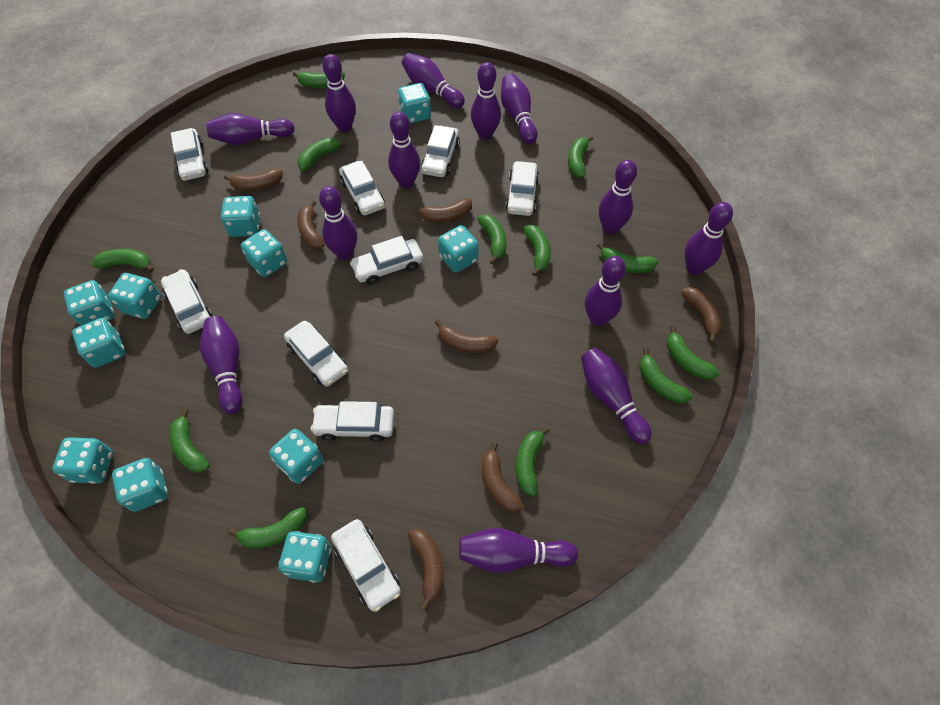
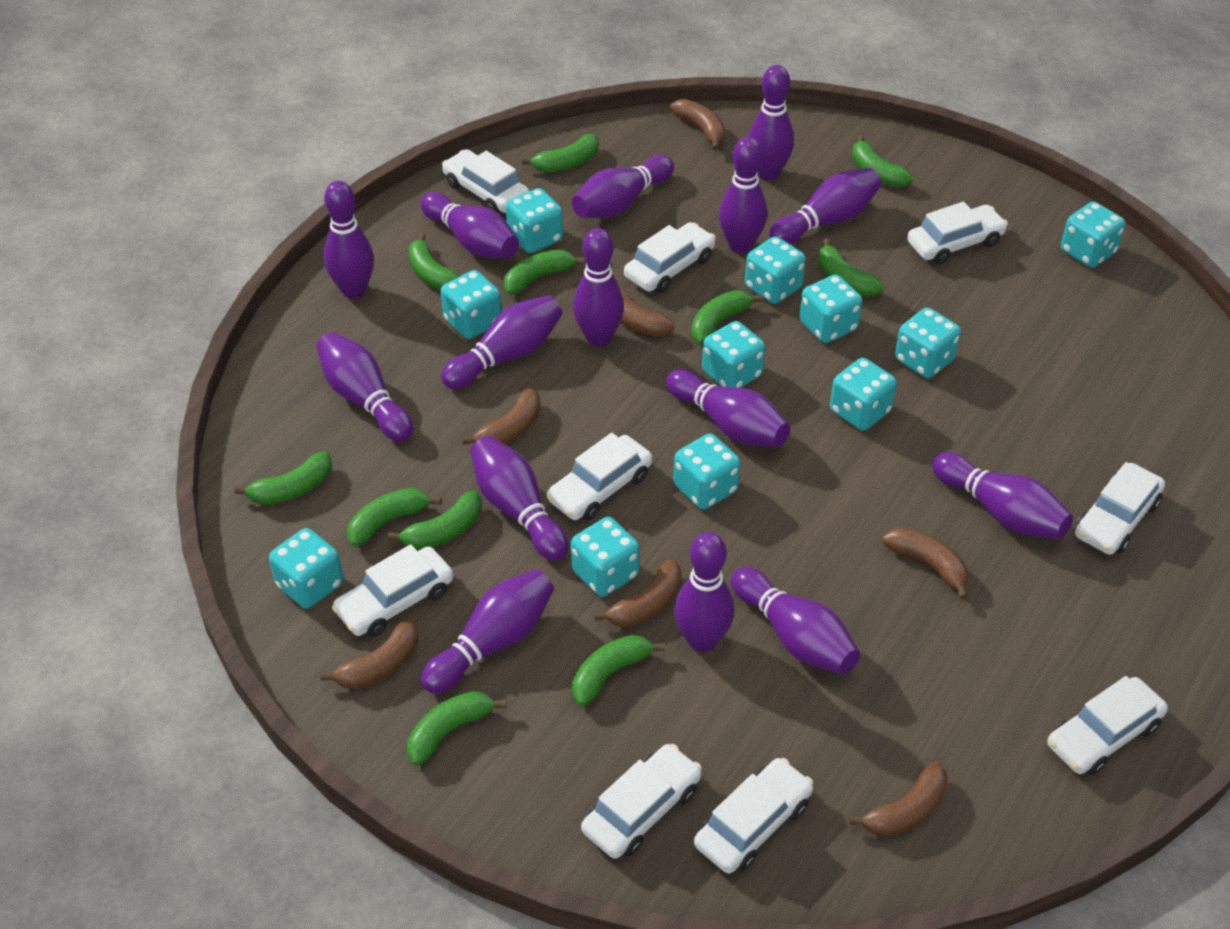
green banana: [92,249,154,272] [169,409,210,473] [228,507,307,548] [293,71,345,88] [297,138,347,171] [477,214,506,265] [516,427,550,496] [523,225,551,276] [568,136,593,178] [597,243,658,273] [639,348,693,404] [667,326,719,380] = 12 -> [234,452,332,505] [347,488,441,547] [388,491,481,550] [407,691,506,765] [408,233,460,290] [504,249,585,294] [522,134,599,172] [572,635,665,706] [691,290,763,344] [818,239,884,296] [852,135,913,188] = 11
purple bowling pin: [200,316,243,414] [206,113,295,145] [319,186,357,260] [322,54,356,132] [388,112,420,188] [402,53,465,108] [459,528,578,573] [471,62,501,140] [501,73,538,144] [581,348,652,444] [585,256,626,326] [599,160,637,234] [685,202,733,275] = 13 -> [316,332,413,442] [324,181,374,299] [420,192,519,258] [421,569,554,694] [441,295,562,389] [470,436,569,560] [572,155,674,218] [573,228,624,347] [666,369,790,447] [674,532,734,652] [719,136,767,253] [731,567,860,674] [749,65,794,180] [769,168,881,245] [932,452,1073,539] = 15

